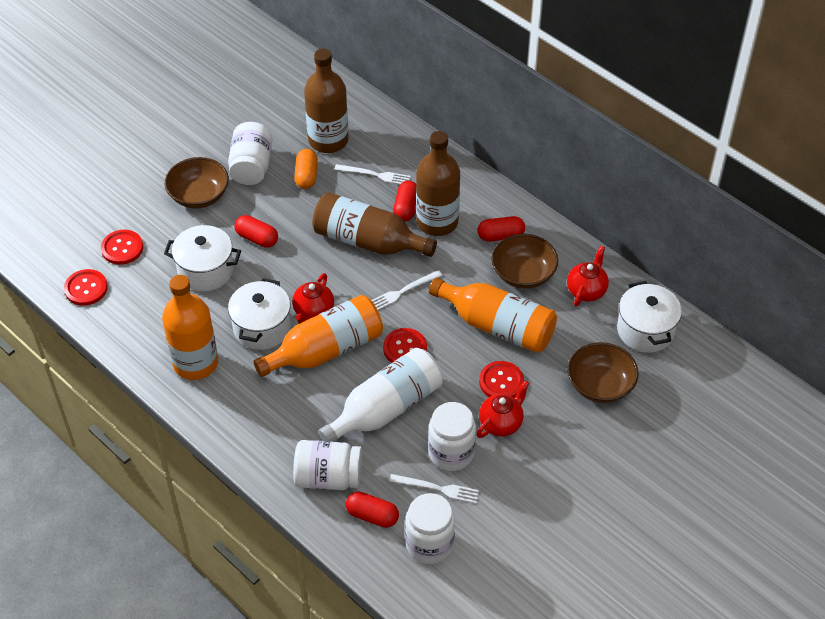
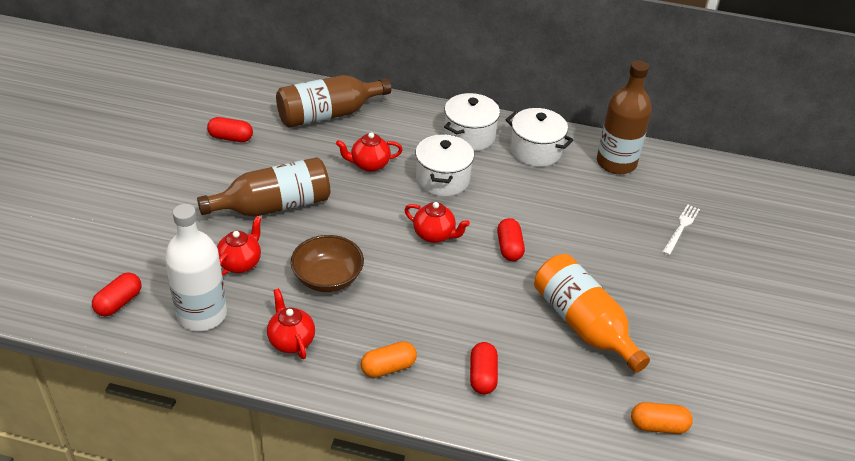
brown bowl: [165,157,229,209] [491,234,558,289] [567,342,638,403] = 3 -> [291,235,364,292] = 1
orange bottle: [162,275,218,380] [254,295,383,377] [429,278,557,353] = 3 -> [534,254,650,373] = 1
orange capsule: [294,149,318,189] = 1 -> [361,341,417,378] [631,402,693,434] = 2
red button: [64,269,108,306] [101,230,143,265] [383,328,427,363] [479,361,524,398] = 4 -> none = 0
red teapot: [292,273,334,324] [477,380,529,438] [567,246,609,306] = 3 -> [217,216,262,276] [267,288,315,359] [336,132,403,172] [404,202,470,243] = 4
white fork: [334,164,411,184] [371,270,443,310] [389,474,479,503] = 3 -> [662,205,700,255] = 1
white jar: [228,122,273,185] [293,440,362,490] [405,493,455,564] [428,402,476,471] = 4 -> none = 0

